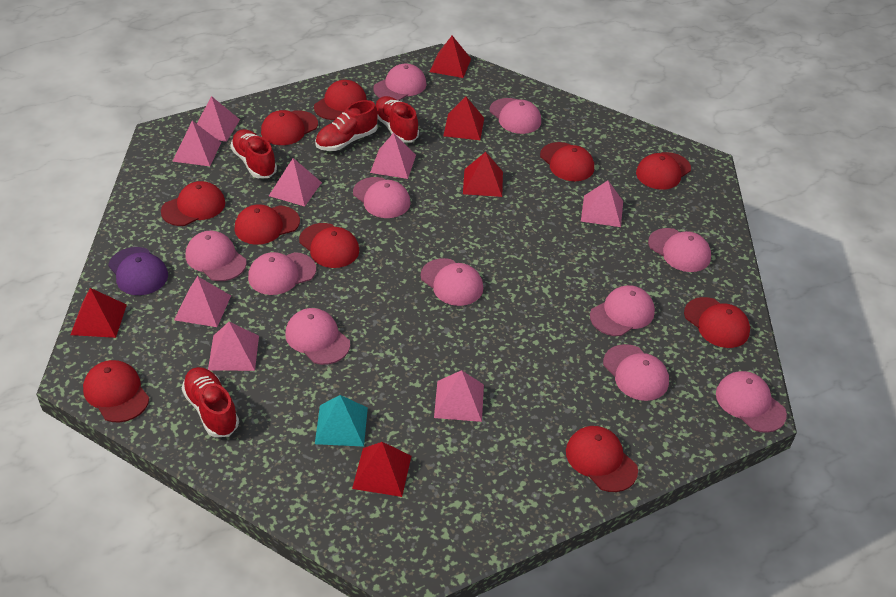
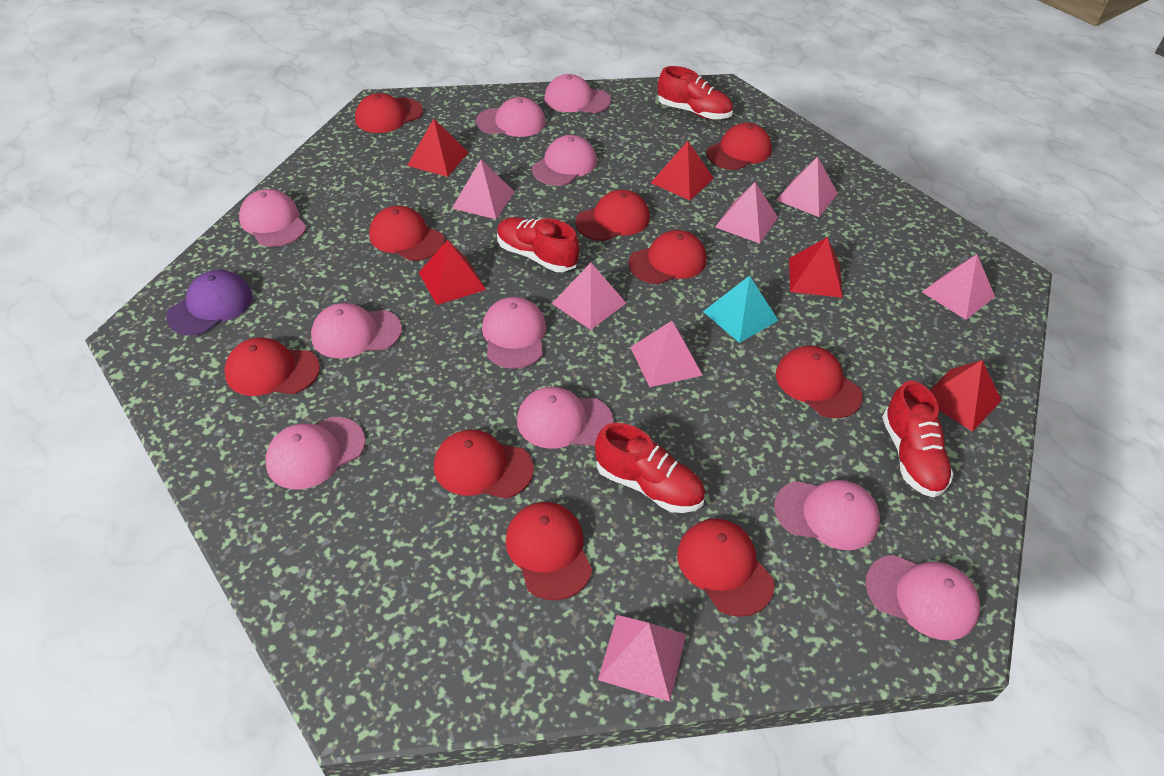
pink cap: [185,231,247,281] [248,252,316,295] [285,308,350,365] [353,177,411,218] [373,63,427,101] [420,258,483,306] [490,98,541,134] [590,285,655,336] [603,344,669,401] [648,228,711,272] [716,371,787,433] = 11 -> [239,189,307,247] [265,417,366,489] [311,303,402,358] [476,97,546,137] [482,297,546,369] [517,387,613,449] [532,135,597,186] [544,74,611,113] [774,480,880,550] [865,555,980,640] = 10
pink pyramid: [172,121,221,166] [174,276,231,327] [197,96,240,142] [208,322,259,371] [269,158,322,206] [370,133,416,179] [434,370,484,422] [581,181,623,227] = 8 -> [452,160,514,219] [552,263,626,330] [598,615,686,701] [630,321,703,387] [715,182,778,244] [776,157,838,217] [922,254,995,320] = 7

